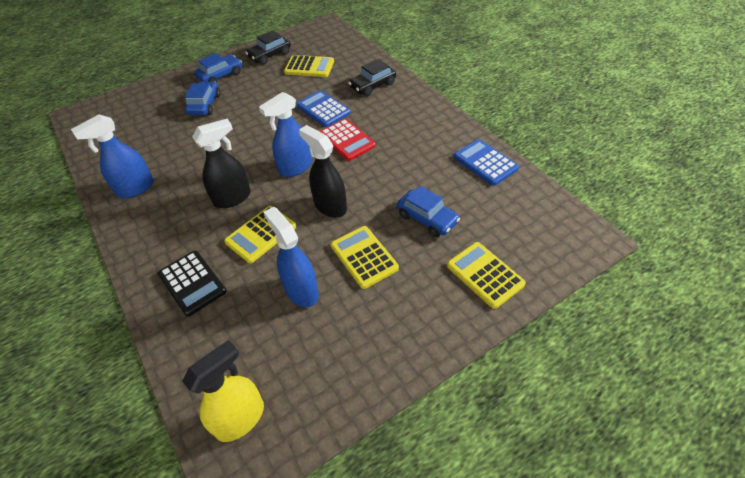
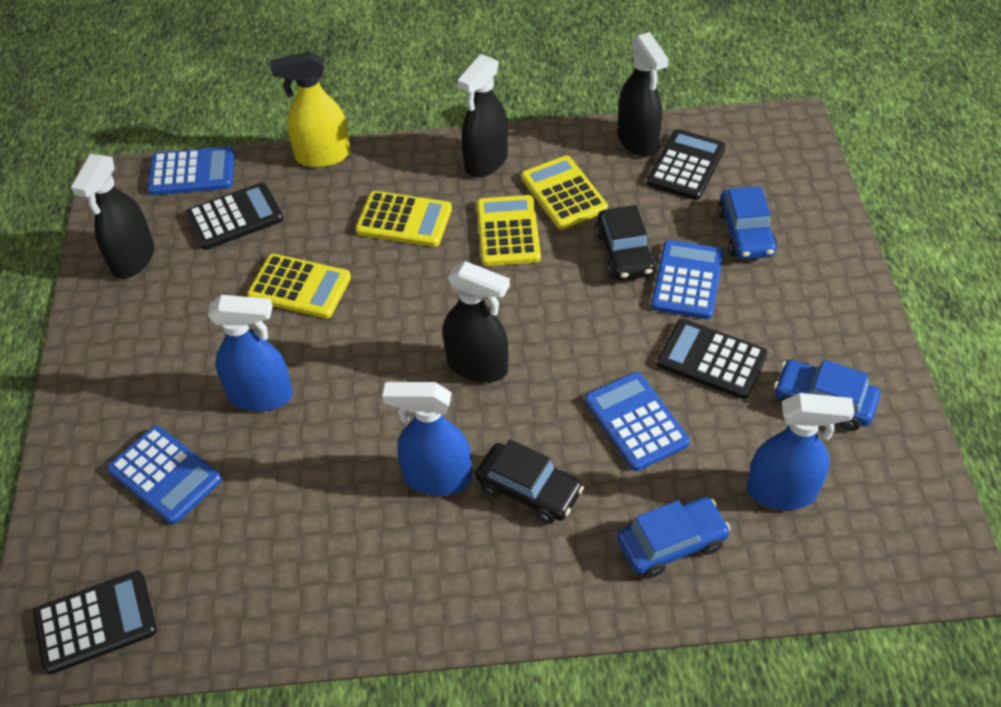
black calculator: [158,251,226,317] = 1 -> [33,571,157,674] [186,183,283,250] [647,129,726,200] [657,319,768,399] = 4
black spray bottle: [192,119,251,208] [299,125,347,218] = 2 -> [71,154,154,279] [443,261,510,383] [457,54,508,177] [617,32,669,157] = 4
blue calculator: [296,90,351,127] [454,139,519,186] = 2 -> [107,425,222,524] [148,147,235,195] [585,372,690,471] [651,240,723,319] = 4
red calculator: [319,119,376,161] = 1 -> none = 0

